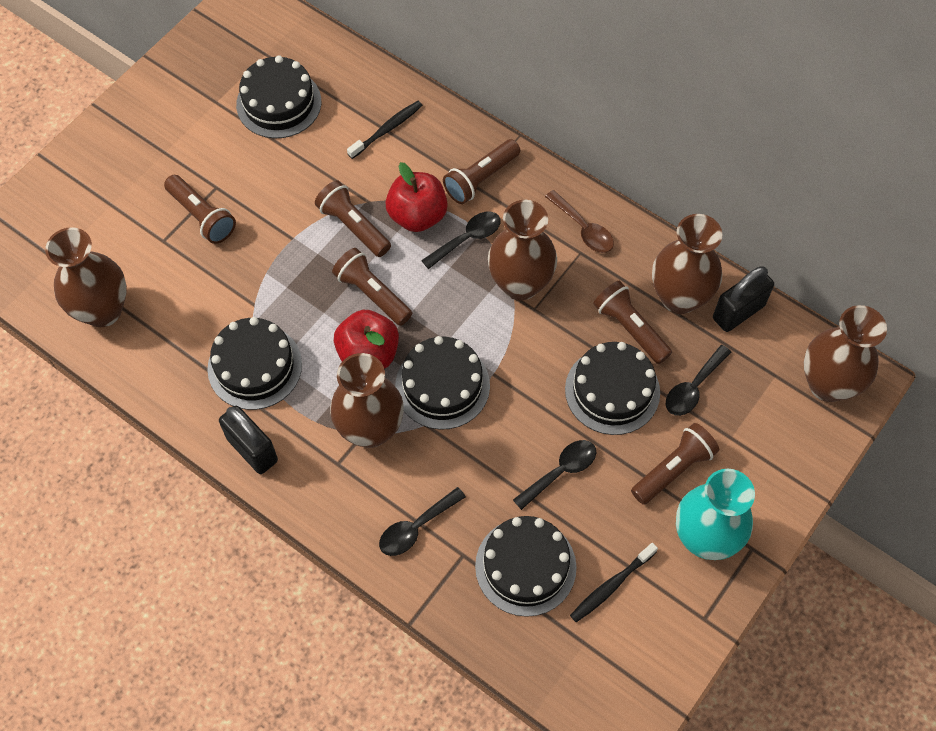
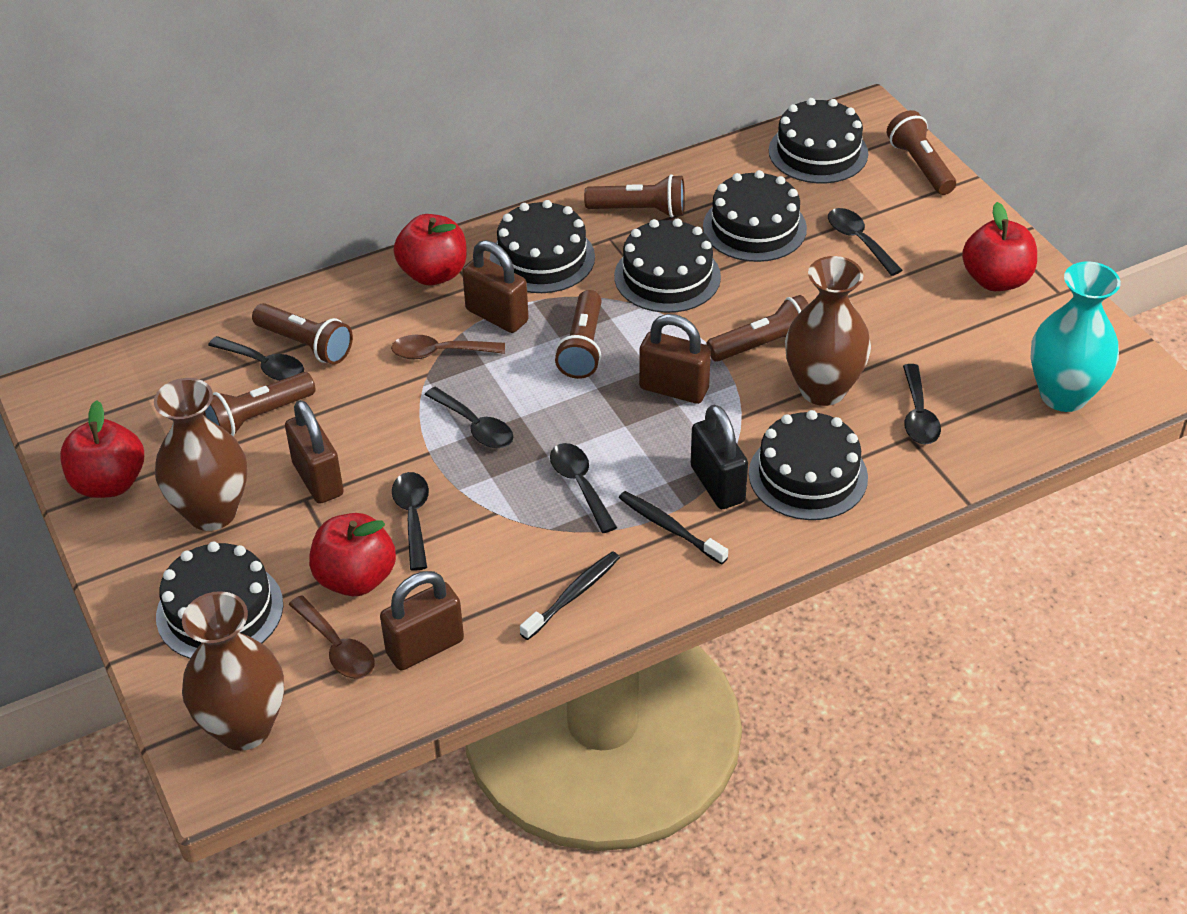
black cake: [207,317,302,410] [236,55,321,138] [395,336,490,430] [475,516,577,617] [565,342,660,435] = 5 -> [156,541,283,659] [490,200,595,293] [614,218,721,313] [703,170,807,262] [749,410,868,520] [769,98,868,183] = 6
black padlock: [219,406,278,474] [713,266,774,332] = 2 -> [691,405,748,509] = 1
black spoon: [379,487,466,556] [421,212,501,269] [513,440,596,510] [666,345,731,416] = 4 -> [208,336,304,381] [392,472,429,571] [425,387,513,448] [550,443,617,533] [828,208,903,276] [903,364,941,444] = 6
brown padlock: none = 0 -> [285,400,344,504] [380,571,464,670] [462,240,529,333] [639,314,711,404] = 4
brown spoon: [545,190,614,253] = 1 -> [289,595,375,679] [391,335,505,359] = 2
brown vase: [45,227,127,327] [330,353,404,448] [488,200,557,301] [652,214,722,314] [804,305,887,402] = 5 -> [154,378,247,531] [182,591,284,751] [785,256,871,406] = 3
red apple: [334,310,399,369] [385,162,448,232] = 2 -> [60,400,144,498] [309,513,396,596] [394,214,467,285] [962,202,1037,291] = 4

